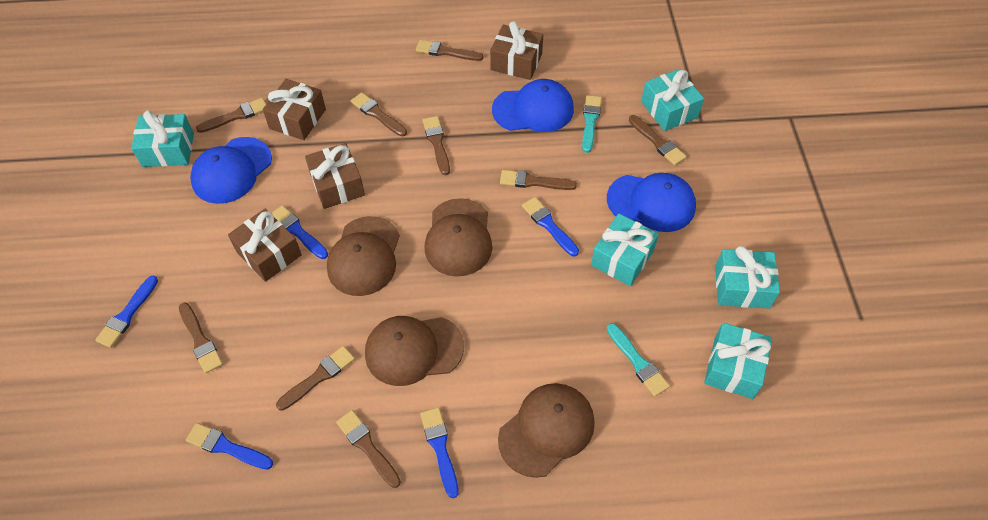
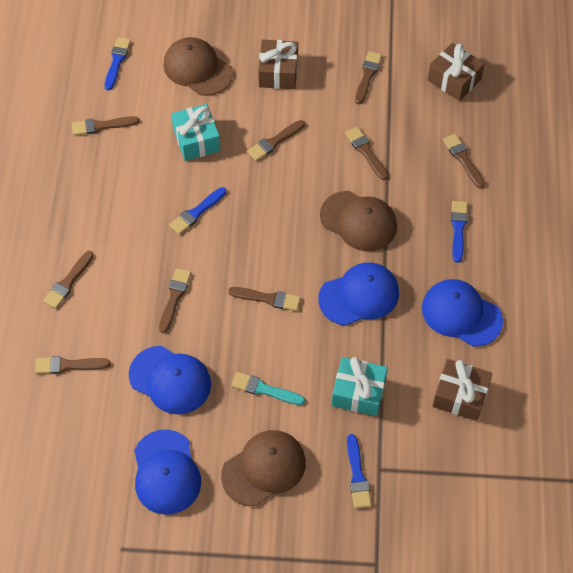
blue brush: [95,276,158,348] [186,423,273,470] [272,205,328,259] [420,407,459,498] [522,197,579,256] = 5 -> [104,37,131,90] [169,187,226,235] [347,434,372,509] [451,201,468,263] = 4
blue cap: [190,137,272,204] [492,79,574,132] [607,173,696,232] = 3 -> [129,346,211,414] [134,429,201,515] [318,262,399,326] [422,279,503,347] = 4
brown cap: [327,216,400,296] [365,316,464,386] [424,198,492,276] [498,383,595,478] = 4 -> [163,37,233,96] [221,430,306,506] [320,191,397,251] = 3
brown gift: [228,209,302,282] [263,79,326,140] [305,143,365,209] [490,21,543,80] = 4 -> [258,40,298,89] [428,43,485,101] [432,359,492,421] = 3
turquoise brush: [582,95,602,153] [607,323,670,397] = 2 -> [231,372,305,405] = 1
turquoise gift: [131,110,194,167] [591,214,659,286] [641,69,704,131] [704,323,772,399] [715,246,780,309] = 5 -> [171,104,221,161] [332,357,388,416] = 2

